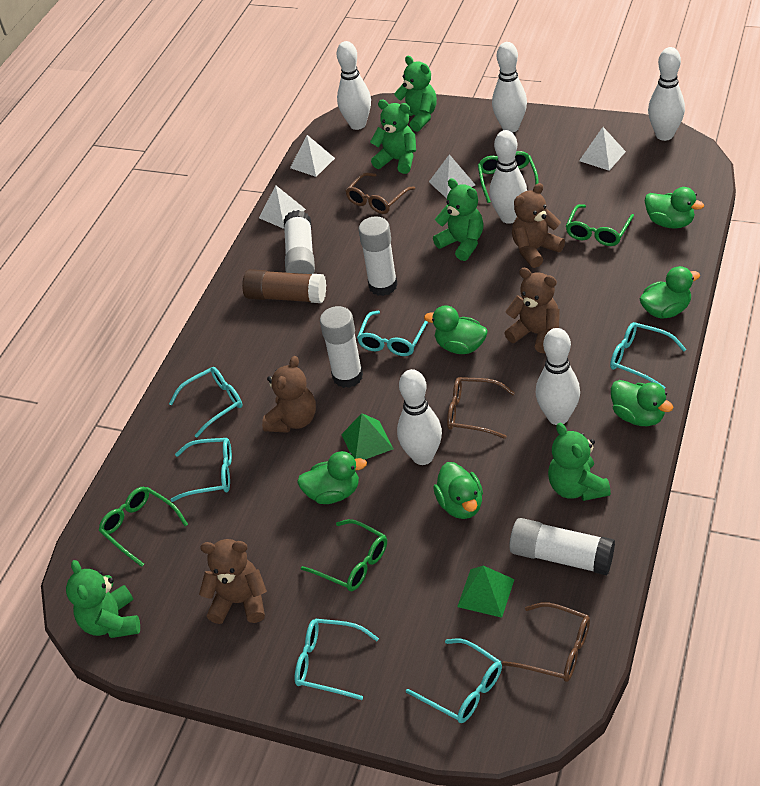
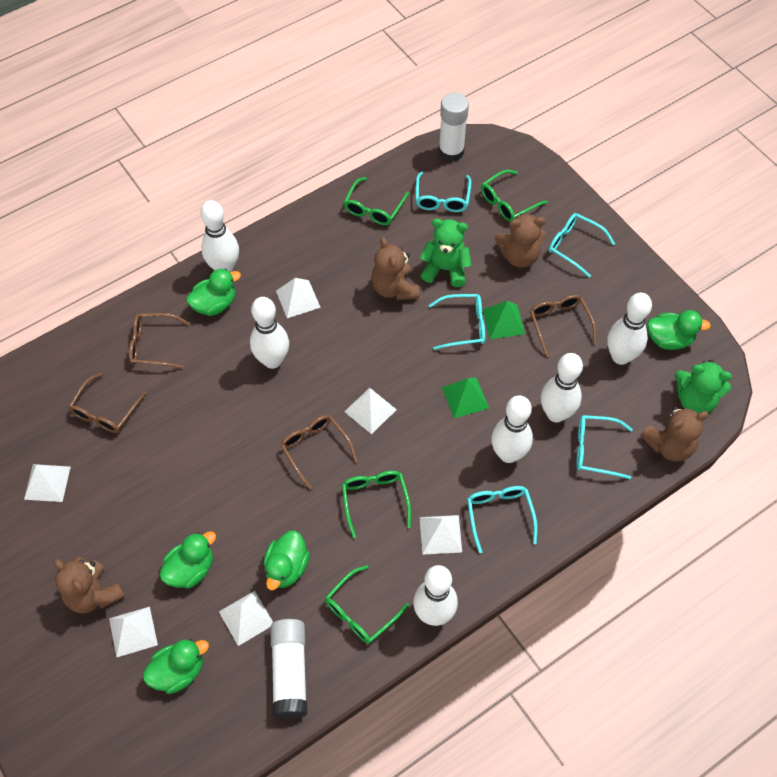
brown glasses: [346,173,415,214] [447,377,515,439] [502,602,590,682] = 3 -> [68,373,147,433] [129,313,190,369] [280,415,358,490] [530,295,597,357] = 4
brown glue stick: [242,269,326,303] = 1 -> none = 0
green duck: [297,451,367,504] [424,305,488,354] [433,462,483,519] [611,380,674,426] [640,266,700,319] [645,187,704,229] = 6 -> [143,639,209,694] [160,531,216,588] [186,268,241,316] [264,531,310,590] [647,310,711,350] = 5
green teddy bear: [66,560,140,638] [370,100,416,174] [394,56,437,132] [433,178,484,261] [548,423,611,501] = 5 -> [420,219,471,287] [674,360,732,413] = 2
turquoise glasses: [169,367,242,438] [171,438,232,502] [295,618,379,700] [357,311,428,356] [406,639,502,723] [610,322,686,389] = 6 -> [416,172,472,212] [429,294,485,350] [467,486,538,553] [549,213,615,278] [576,415,633,479] = 5
white glue stick: [283,210,315,274] [320,306,363,388] [359,216,398,296] [509,518,615,575] = 4 -> [270,619,307,719] [439,93,469,162] = 2
white pyramid: [259,185,306,229] [290,135,335,177] [429,154,475,198] [579,127,626,171] = 4 -> [24,464,71,502] [109,607,158,657] [219,591,273,646] [276,278,321,318] [344,388,397,434] [420,515,462,555] = 6

